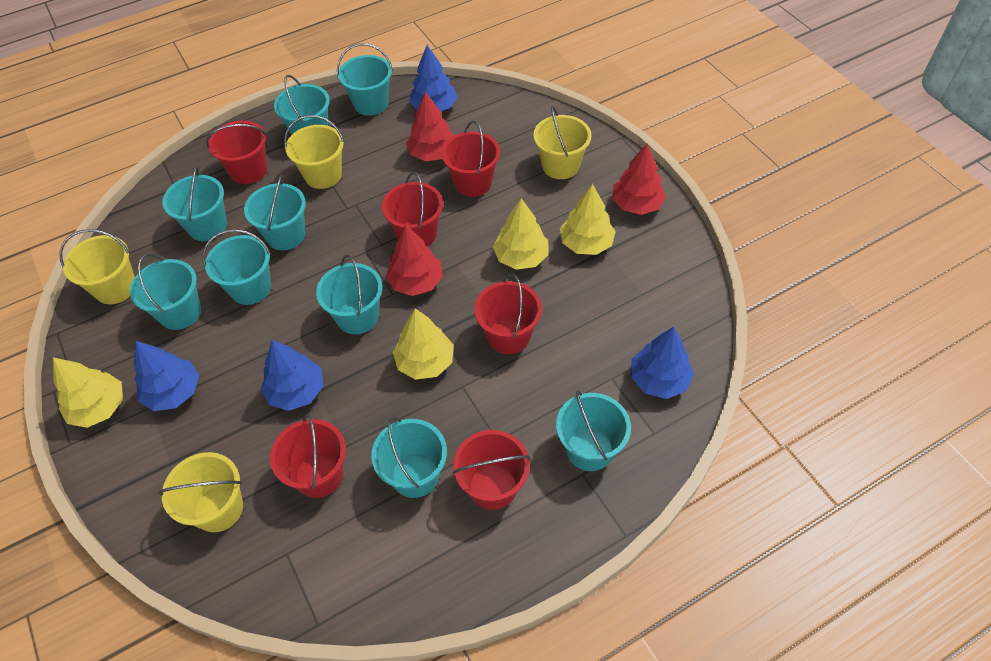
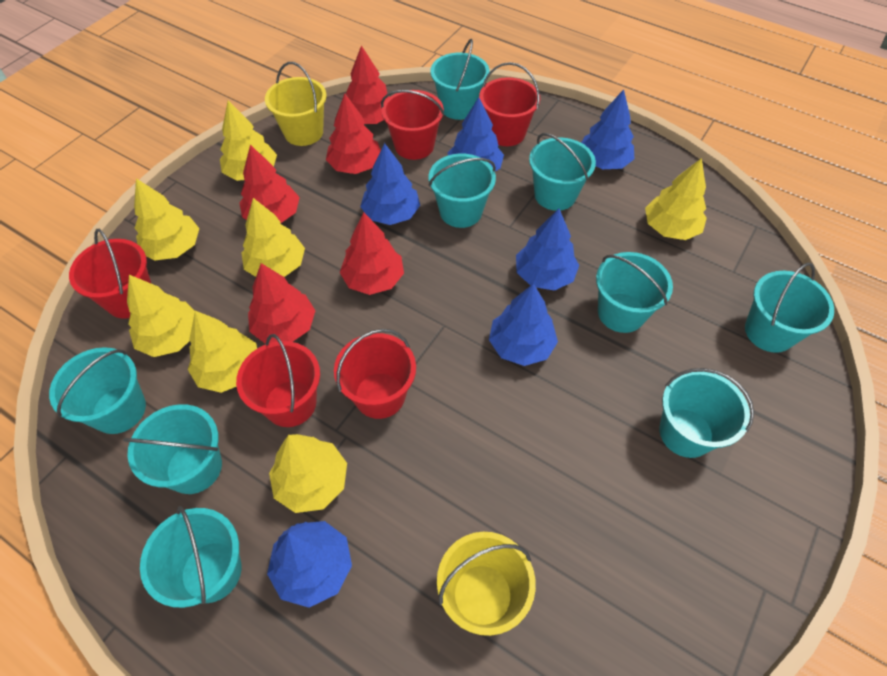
blue tree: [134,341,199,411] [261,340,323,411] [409,45,458,111] [631,327,694,399] = 4 -> [267,521,352,608] [360,143,420,225] [448,97,504,171] [489,283,558,366] [516,208,579,291] [581,89,634,169] = 6
red bucket: [206,120,267,184] [270,414,346,498] [382,172,443,246] [442,121,500,197] [453,430,530,510] [474,274,542,354] = 6 -> [69,229,151,319] [236,334,320,427] [334,329,416,419] [381,90,444,160] [479,62,540,146] = 5
red tree: [386,225,443,296] [406,92,455,161] [612,143,666,215] = 3 -> [239,145,300,224] [248,263,315,344] [326,93,381,174] [340,212,404,295] [346,45,390,124] = 5
yellow bucket: [60,229,135,304] [158,452,243,532] [284,115,345,189] [533,106,592,179] = 4 -> [265,62,326,146] [437,532,536,636] = 2
yellow tree: [53,357,123,428] [393,308,454,380] [493,198,548,270] [560,184,616,255] = 4 -> [127,275,195,357] [134,179,200,261] [188,311,257,393] [220,100,277,181] [241,198,305,277] [269,434,347,513] [645,158,707,240] = 7

